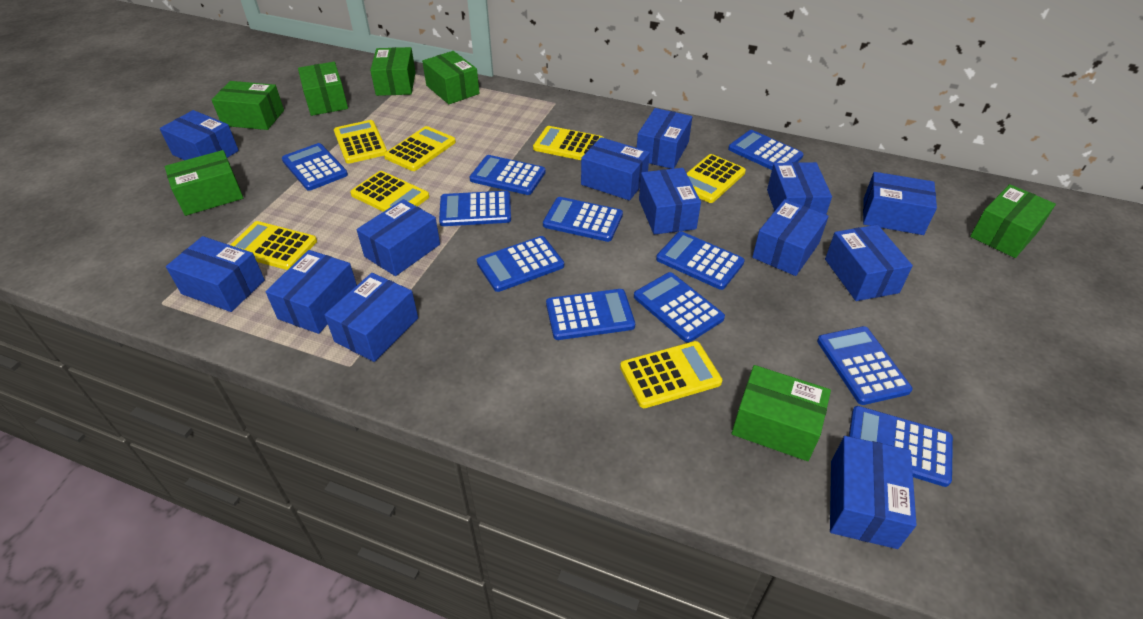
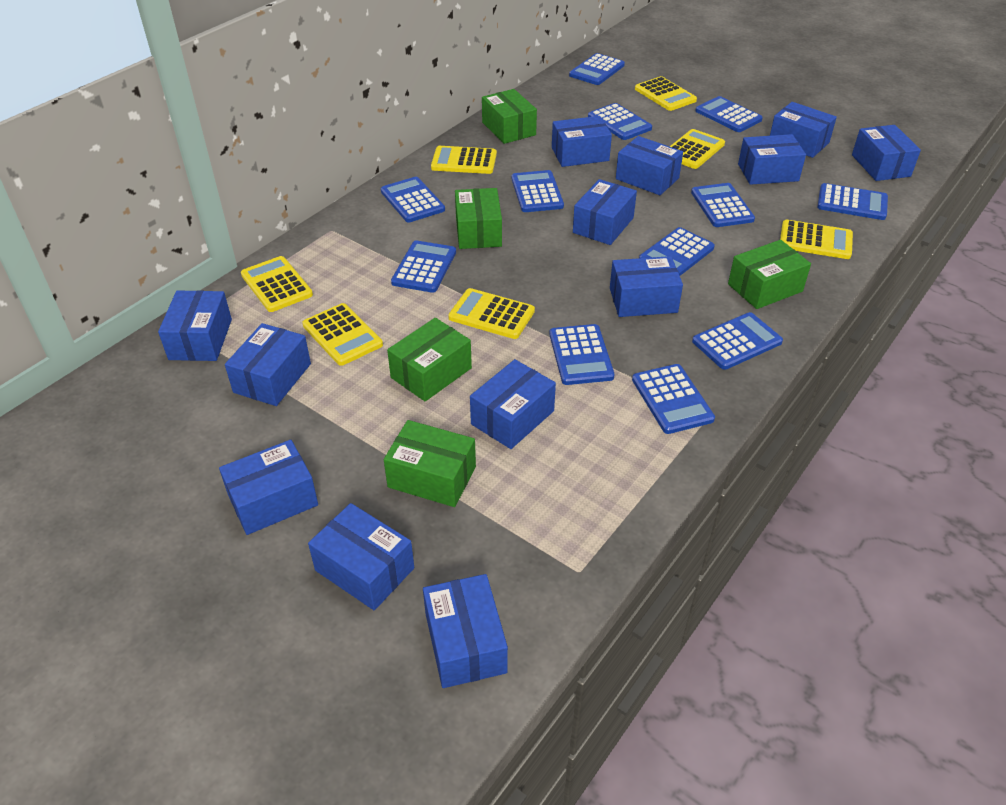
blue calculator: [282,143,348,191] [439,191,511,226] [470,155,546,195] [477,236,564,292] [543,197,623,242] [546,289,635,340] [634,272,725,343] [656,231,745,290] [728,130,804,170] [817,326,912,405] [849,406,953,487] = 11 -> [381,177,445,222] [391,240,456,293] [511,170,564,212] [549,324,615,385] [569,53,625,85] [588,103,652,140] [632,364,715,434] [639,227,715,276] [691,183,755,227] [692,312,783,370] [695,96,763,132] [817,183,888,220] = 12
green box: [165,150,243,216] [212,81,284,130] [298,62,348,116] [370,47,416,96] [422,51,479,104] [732,365,831,461] [970,184,1056,258] = 7 -> [384,420,476,507] [387,318,472,402] [455,188,502,249] [482,89,537,144] [728,240,811,309] = 5

